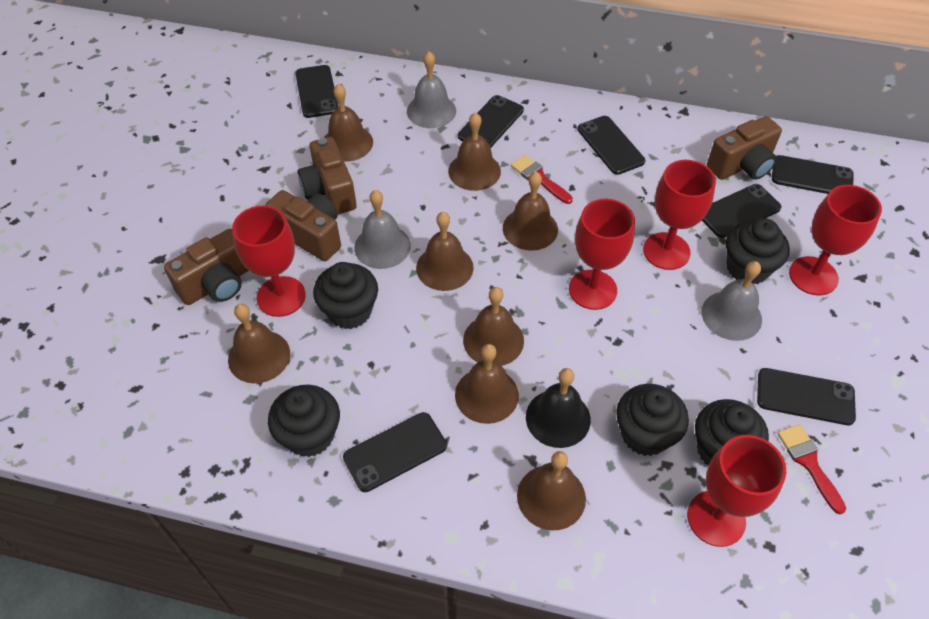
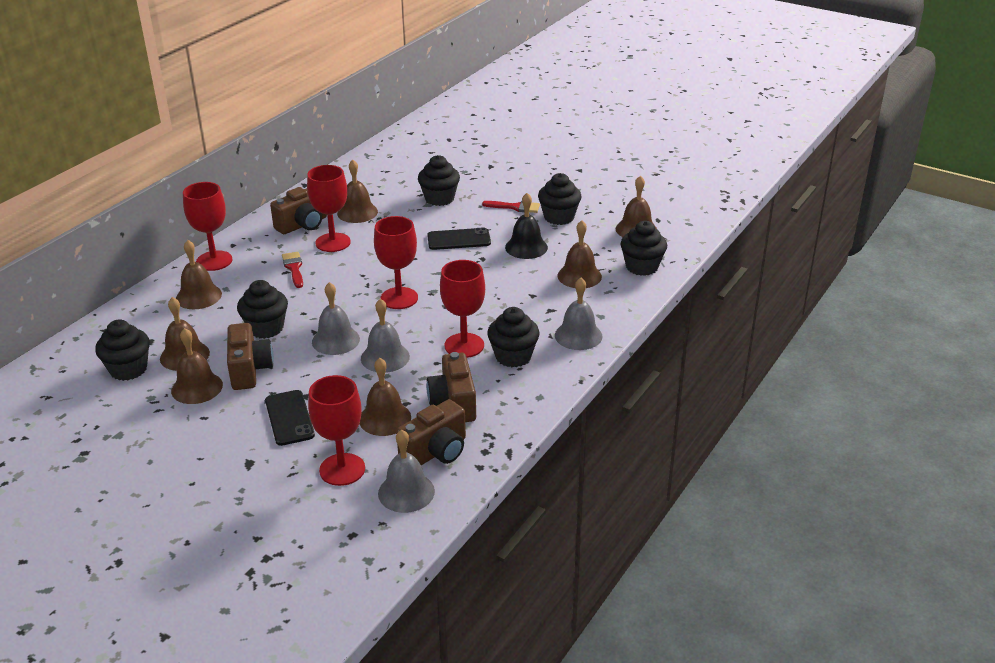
black cupcake: [268,385,340,457] [313,262,378,329] [616,384,689,456] [695,399,769,466] [726,218,790,284] = 5 -> [95,320,150,381] [237,280,288,339] [418,155,460,206] [487,307,540,367] [538,173,582,225] [620,221,667,276] = 6
black phone: [295,65,339,118] [343,412,447,492] [458,95,524,148] [578,116,645,175] [702,184,782,238] [757,368,856,425] [772,155,853,194] = 7 -> [265,390,315,446] [427,227,491,250] = 2
brown bell: [228,304,290,383] [324,84,373,162] [416,212,474,291] [448,112,501,191] [455,344,519,424] [463,287,524,366] [503,172,558,251] [517,451,586,531] = 8 -> [160,297,210,371] [171,328,223,404] [176,240,222,309] [337,160,378,223] [359,358,411,436] [557,220,602,288] [616,176,657,237] = 7
grey bell: [354,190,411,269] [407,51,456,128] [702,261,762,341] = 3 -> [312,282,360,355] [361,299,410,373] [378,430,435,513] [555,278,602,350] = 4

